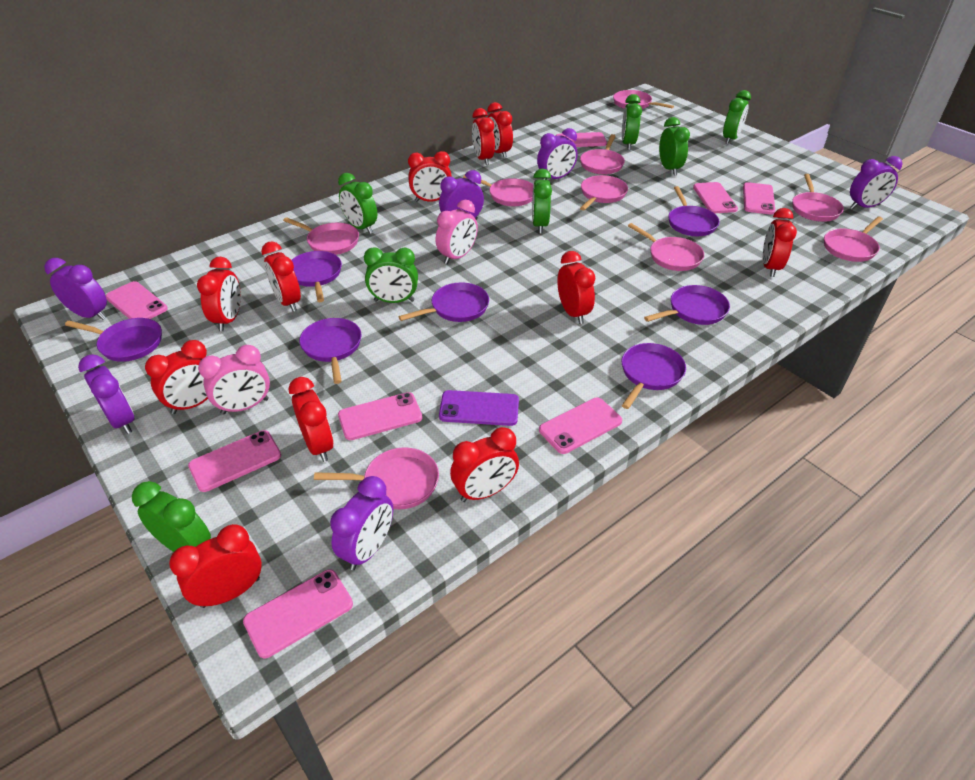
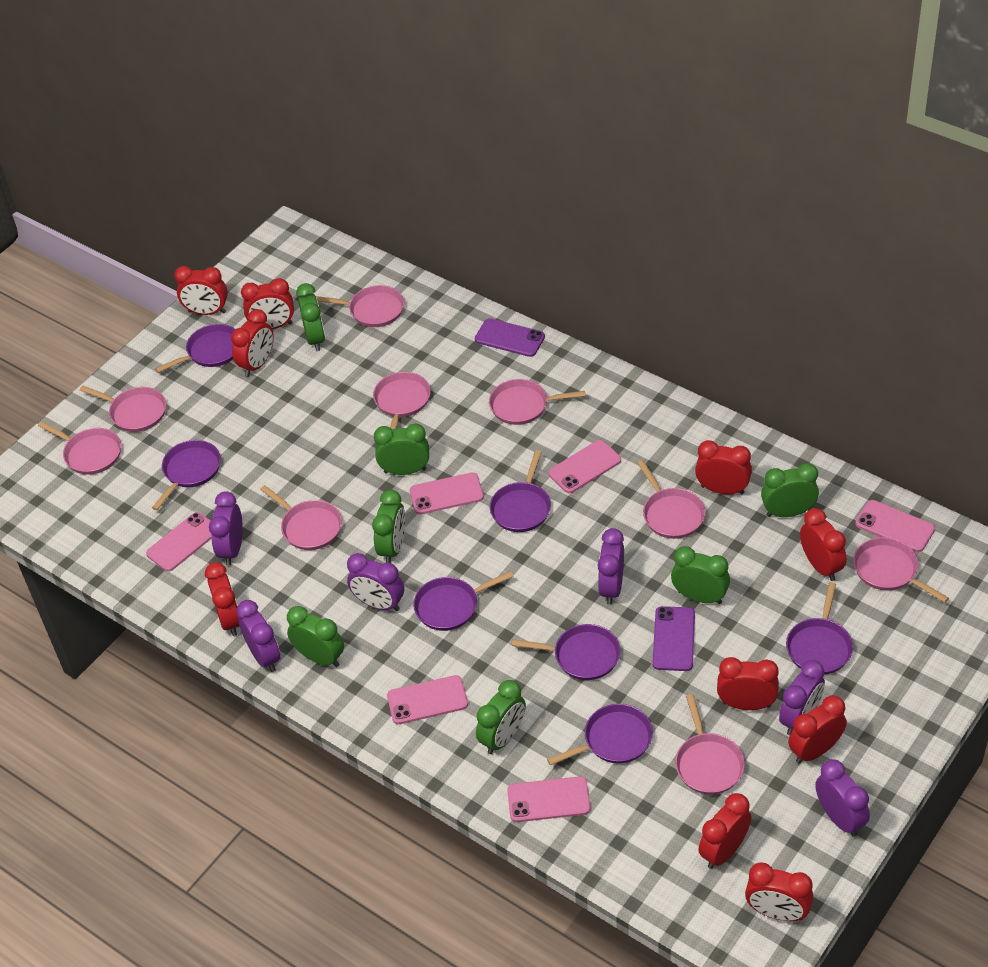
pink clock: [198,345,270,415] [436,200,478,264] = 2 -> none = 0
pink phone: [105,281,168,319] [188,430,281,492] [243,570,353,658] [338,392,422,440] [539,398,622,454] [556,132,607,147] [693,182,738,213] [743,182,775,214] = 8 -> [146,512,211,572] [387,675,468,724] [410,472,484,514] [507,776,591,822] [548,440,621,493] [855,500,935,552] = 6
purple phone: [439,390,519,426] = 1 -> [475,318,545,357] [652,606,695,671] = 2
red clock: [145,340,208,414] [169,524,262,608] [197,257,241,331] [262,241,301,312] [289,377,333,462] [408,151,452,202] [450,427,519,502] [472,108,495,165] [487,102,513,158] [557,251,595,324] [763,208,797,277] = 11 -> [174,266,228,315] [205,562,239,636] [231,309,274,377] [241,278,294,329] [695,440,752,494] [698,793,751,869] [717,657,779,710] [745,863,813,921] [788,695,847,764] [800,508,847,581] = 10

